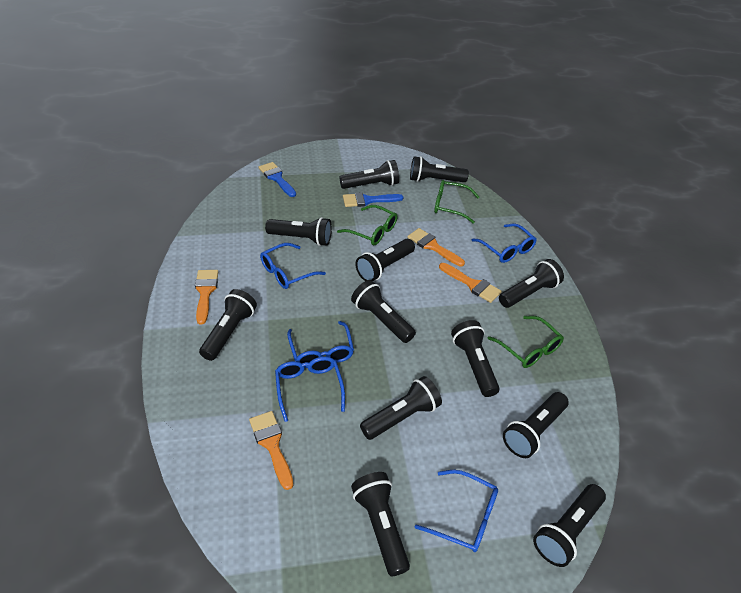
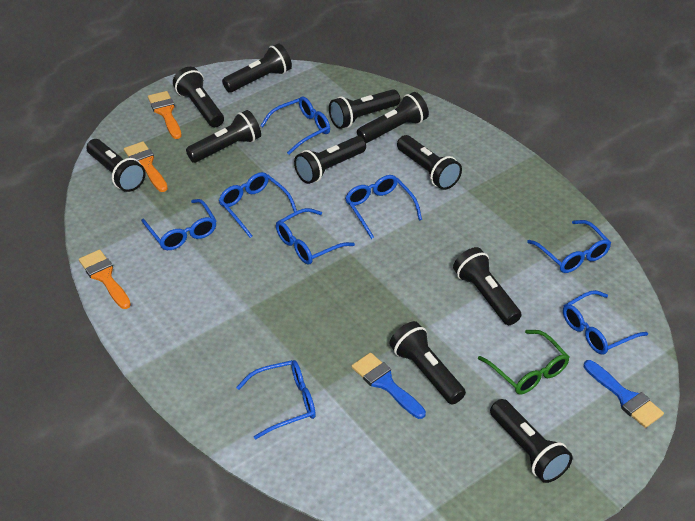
black flashlight: [199,289,257,361] [265,217,332,246] [339,160,399,189] [351,280,416,343] [351,472,410,576] [355,239,415,281] [360,376,442,440] [410,156,469,182] [451,320,500,397] [499,259,564,308] [503,392,569,458] [533,484,606,567] = 12 -> [86,139,146,192] [173,67,224,127] [186,110,261,163] [222,44,292,92] [294,136,366,184] [329,89,400,129] [357,92,429,143] [389,321,466,404] [397,135,462,190] [453,247,521,325] [490,399,573,483] = 11
blue glasses: [260,243,326,289] [275,356,345,422] [287,321,354,368] [414,470,498,552] [472,223,537,263] = 5 -> [141,199,217,250] [219,172,297,238] [236,360,316,440] [260,96,330,155] [276,208,355,264] [345,175,422,239] [527,220,611,273] [563,290,648,355] = 8
green glasses: [337,205,397,246] [434,180,479,223] [487,316,564,368] = 3 -> [478,330,569,395] = 1
orange brush: [195,270,218,324] [249,411,293,490] [407,228,465,266] [439,263,502,303] = 4 -> [79,250,131,309] [124,141,168,192] [148,91,182,139] = 3

